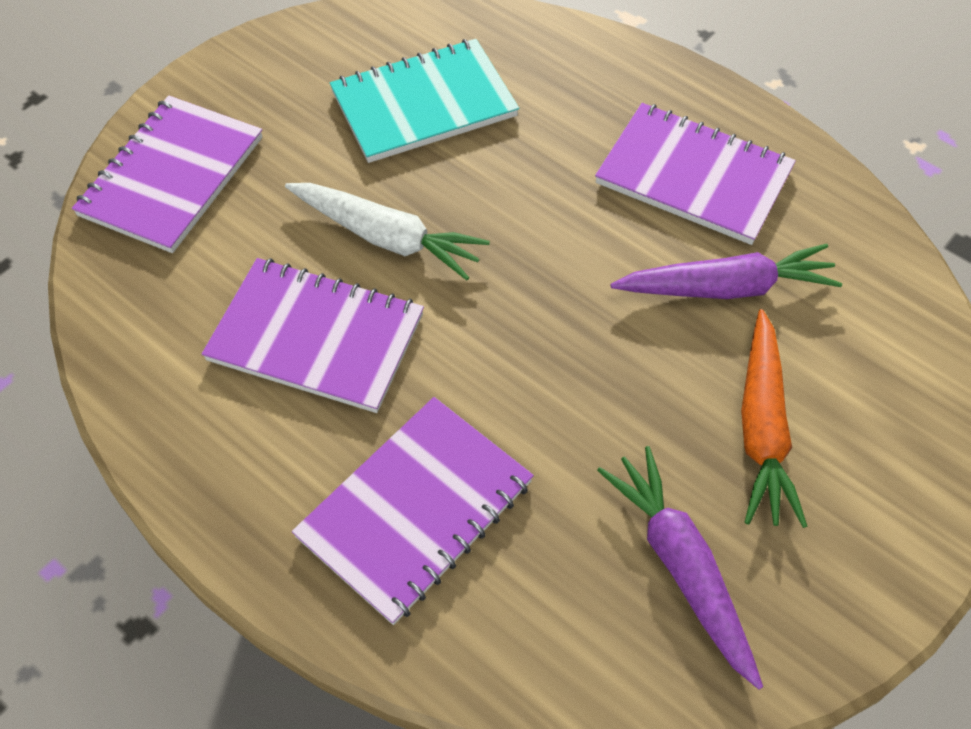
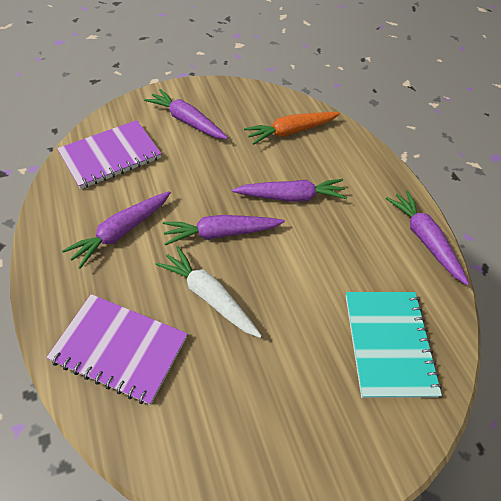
purple carrot: [597,446,763,689] [611,244,842,299] = 2 -> [62,191,171,269] [144,89,228,139] [163,215,285,246] [232,179,347,202] [386,190,469,285] = 5
purple notebook: [72,96,262,253] [202,258,424,413] [292,397,534,625] [595,103,796,245] = 4 -> [46,294,188,405] [57,120,161,189] = 2

